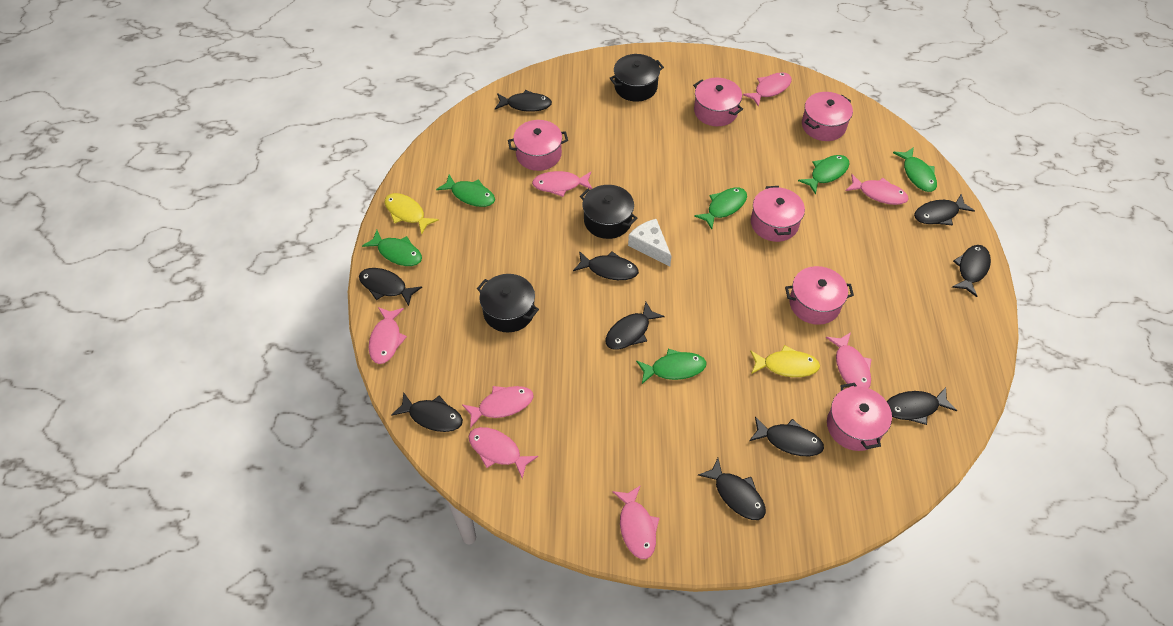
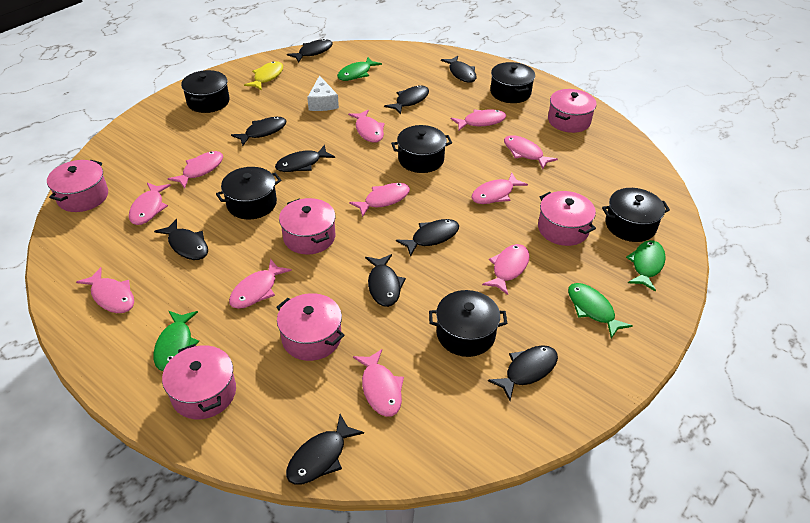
black pot: [477,274,539,332] [580,185,637,239] [609,54,664,102] = 3 -> [181,70,229,113] [216,167,281,219] [391,125,452,173] [429,290,507,357] [490,62,535,103] [602,188,670,242] = 6
green fish: [362,230,422,266] [436,174,495,207] [636,349,706,384] [694,187,747,229] [798,155,850,194] [893,147,937,192] = 6 -> [153,311,199,371] [337,57,382,81] [568,283,633,338] [626,240,666,292] = 4
pink fish: [369,307,407,364] [462,386,533,428] [469,427,538,479] [532,171,593,197] [612,485,659,559] [743,72,792,106] [826,332,871,388] [845,174,909,205] = 8 -> [76,267,134,313] [129,182,171,225] [168,151,223,189] [229,259,292,309] [348,110,385,143] [349,183,410,217] [353,349,404,417] [451,110,506,130] [472,172,528,204] [482,244,530,295] [504,135,558,169] = 11
yellow fish: [384,193,439,235] [750,345,820,377] = 2 -> [244,61,283,90] = 1

